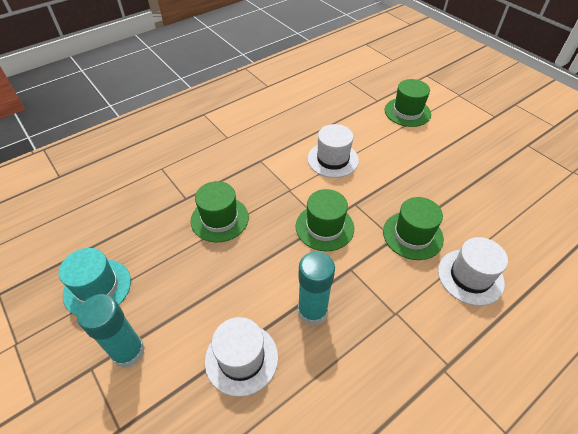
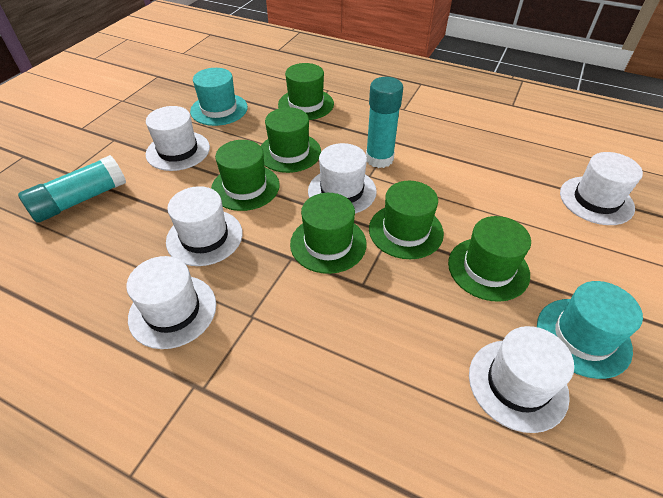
green hat: [191,181,249,242] [296,189,354,251] [383,197,444,260] [385,79,431,127] = 4 -> [211,140,280,211] [261,107,321,173] [278,63,334,120] [290,193,367,274] [369,181,444,259] [448,216,531,302] = 6
turquoise hat: [59,248,131,316] = 1 -> [190,68,248,126] [537,281,643,379] = 2
white hat: [205,317,278,397] [307,124,359,178] [438,237,508,306] = 3 -> [126,256,216,349] [146,106,210,171] [166,186,243,266] [308,143,377,214] [469,326,574,433] [560,152,643,225] = 6

